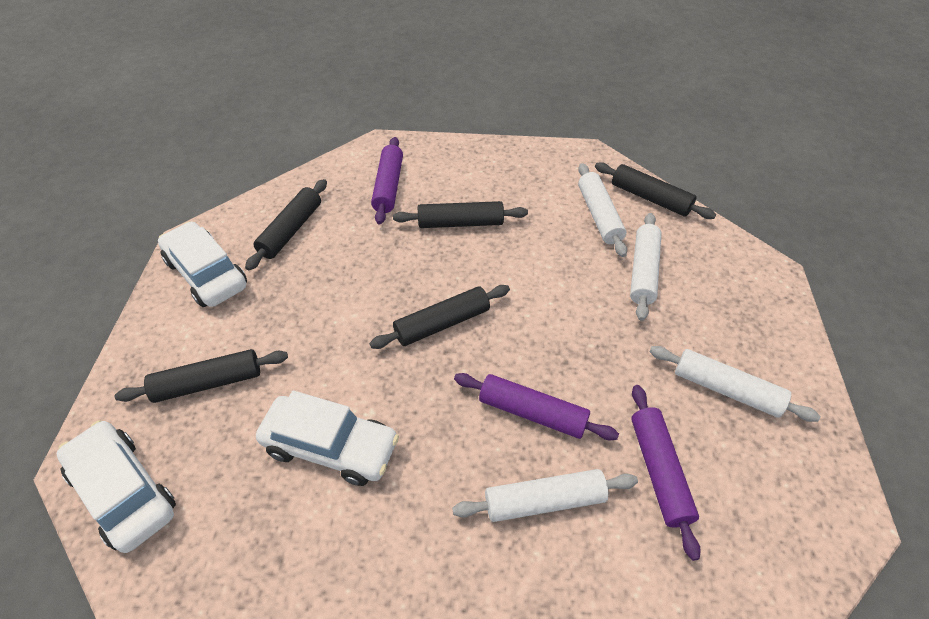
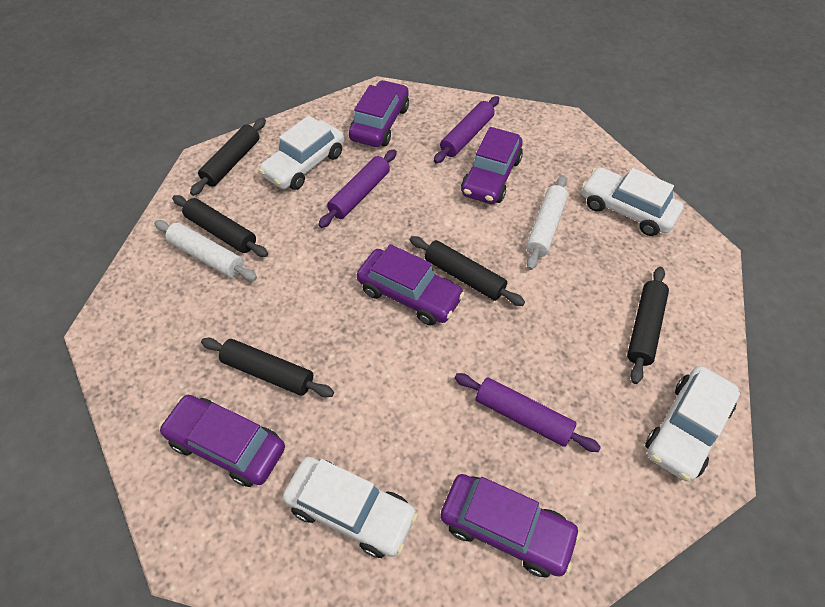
purple car: none = 0 -> [159,395,285,487] [349,80,409,147] [357,244,465,325] [440,474,581,578] [461,127,523,204] = 5
white car: [57,420,176,553] [158,221,247,307] [256,391,399,486] = 3 -> [259,115,344,190] [283,457,418,558] [581,167,684,236] [645,366,740,482] = 4
white rolling pin: [452,469,638,522] [578,163,627,257] [630,213,662,321] [649,346,820,422] = 4 -> [154,220,257,281] [526,175,568,270] = 2

